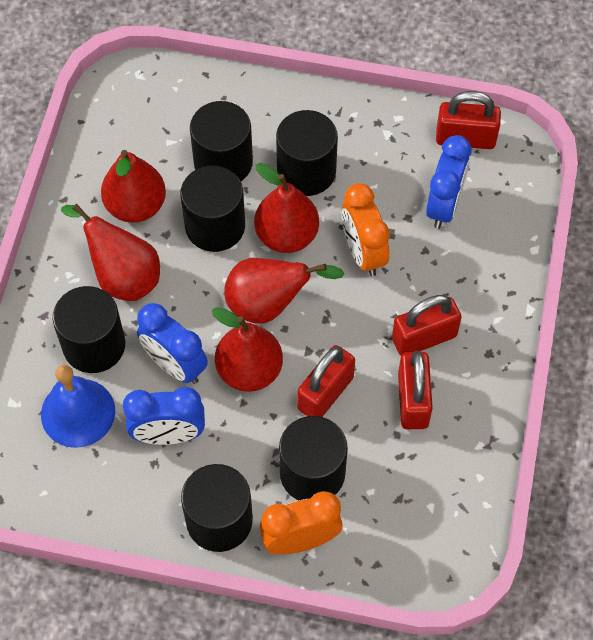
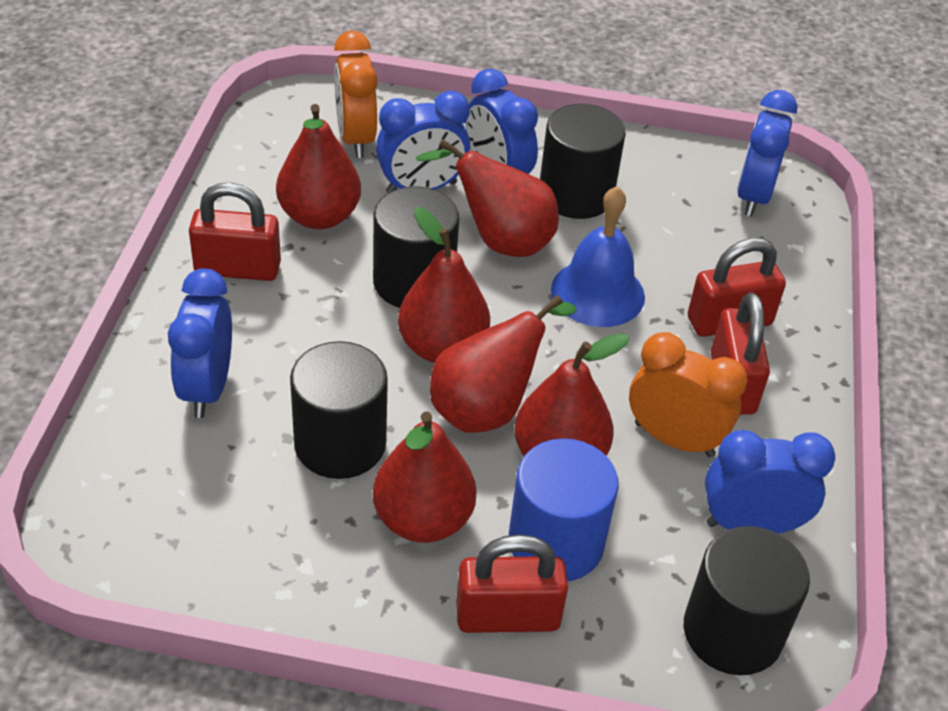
black cylinder: [53,286,125,373] [180,165,245,252] [181,464,253,552] [190,101,253,181] [276,110,338,196] [279,416,348,500] = 6 -> [290,341,388,479] [373,186,459,308] [540,104,626,219] [684,526,810,675] = 4
blue clock: [123,387,205,445] [137,303,208,384] [426,135,471,229] = 3 -> [168,268,232,418] [376,91,470,193] [465,69,538,174] [705,430,835,534] [737,90,798,216] = 5
blue cylinder: none = 0 -> [509,438,619,581] = 1
red pear: [61,204,160,301] [101,150,166,223] [212,307,283,392] [224,258,345,324] [254,163,319,253] = 5 -> [276,104,361,229] [373,412,477,543] [398,207,490,363] [416,139,559,257] [430,295,577,433] [514,333,629,456] = 6

